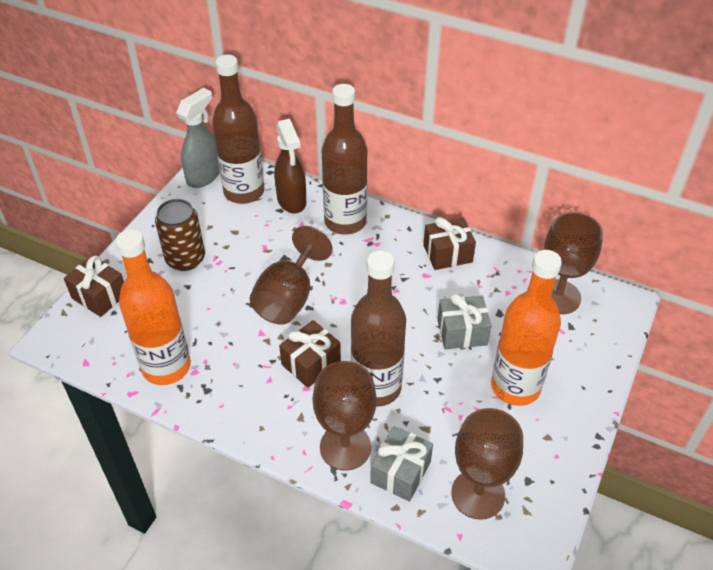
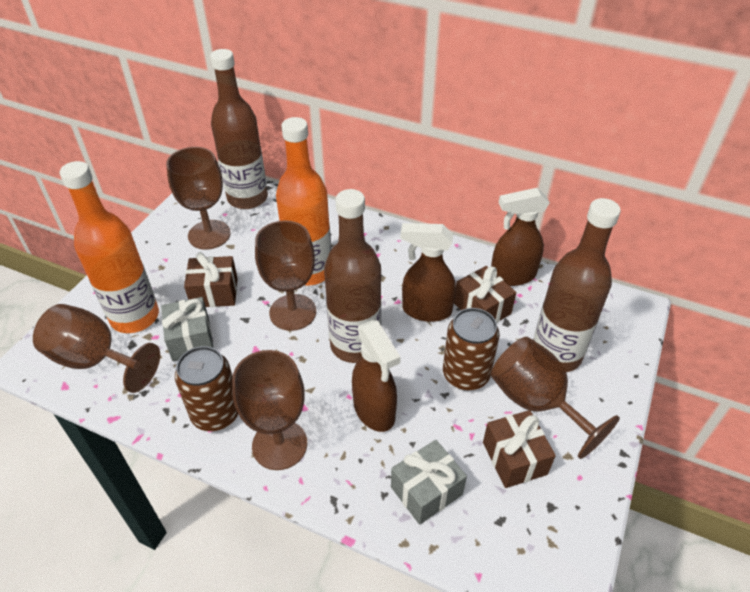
brown can: [155,199,205,271] = 1 -> [175,346,238,431] [443,308,500,390] = 2
brown goblet: [250,226,332,325] [313,361,377,471] [451,408,523,520] [544,212,603,314] = 4 -> [33,304,160,393] [166,147,231,250] [232,350,307,470] [255,220,316,331] [491,337,620,459] = 5
brown spray bottle: [274,119,306,214] = 1 -> [352,320,401,432] [400,223,456,322] [491,188,550,286] = 3
grey spray bottle: [176,88,220,188] = 1 -> none = 0

